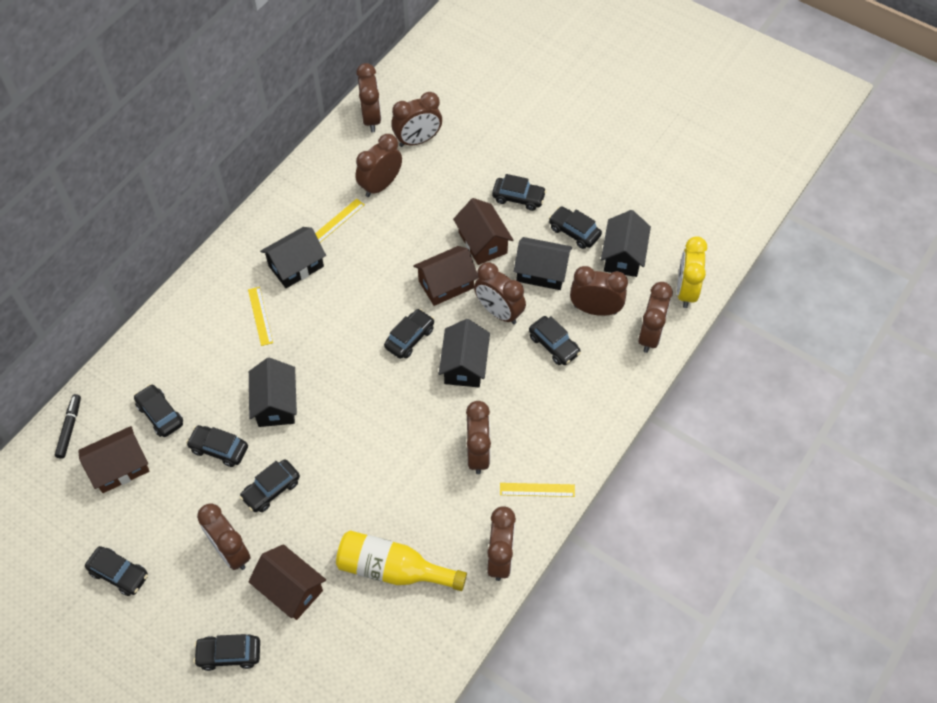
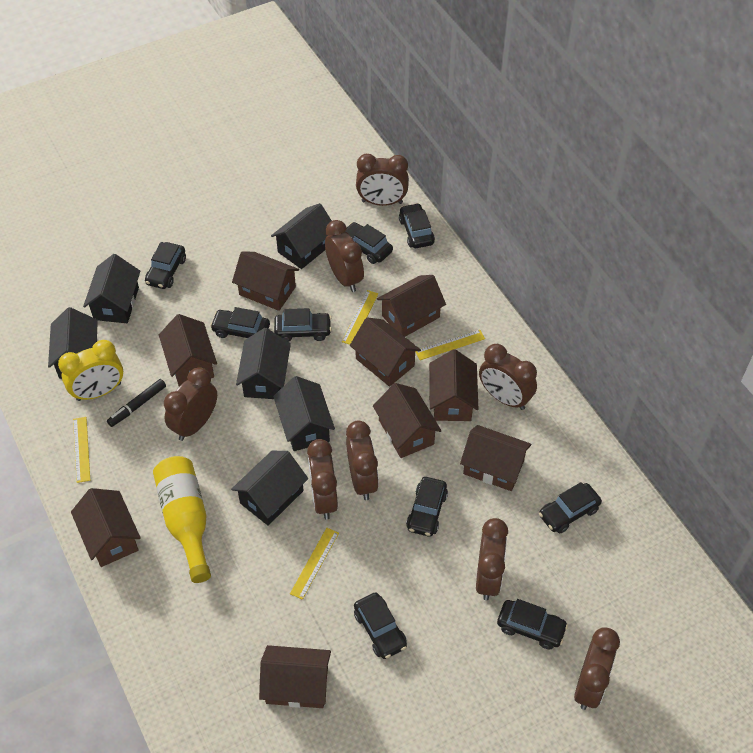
black house: [249,358,297,427] [260,227,326,288] [439,319,490,388] [514,237,572,290] [601,210,651,277] = 5 -> [48,307,98,379] [83,254,140,323] [231,451,308,526] [236,328,291,399] [271,203,332,269] [273,376,335,451] = 6
brown clock: [197,503,250,570] [355,134,402,197] [356,63,381,132] [391,92,442,147] [466,401,491,474] [474,262,526,324] [487,506,516,581] [570,266,628,316] [638,282,673,353] = 9 -> [164,367,217,441] [307,439,338,520] [325,220,364,292] [346,420,379,500] [356,154,409,206] [476,518,508,600] [479,344,537,410] [574,627,620,710] = 8
brown house: [78,426,149,493] [248,544,326,620] [413,246,478,306] [453,198,514,265] = 4 -> [71,488,141,567] [159,314,217,386] [232,251,299,311] [259,645,331,708] [350,317,421,387] [373,383,441,458] [377,275,446,337] [429,349,478,421] [460,425,531,491] = 9
yellow ruler: [248,287,273,346] [315,199,365,242] [500,483,575,497] = 3 -> [73,417,90,483] [290,528,339,600] [342,290,378,345] [415,330,485,360] = 4

